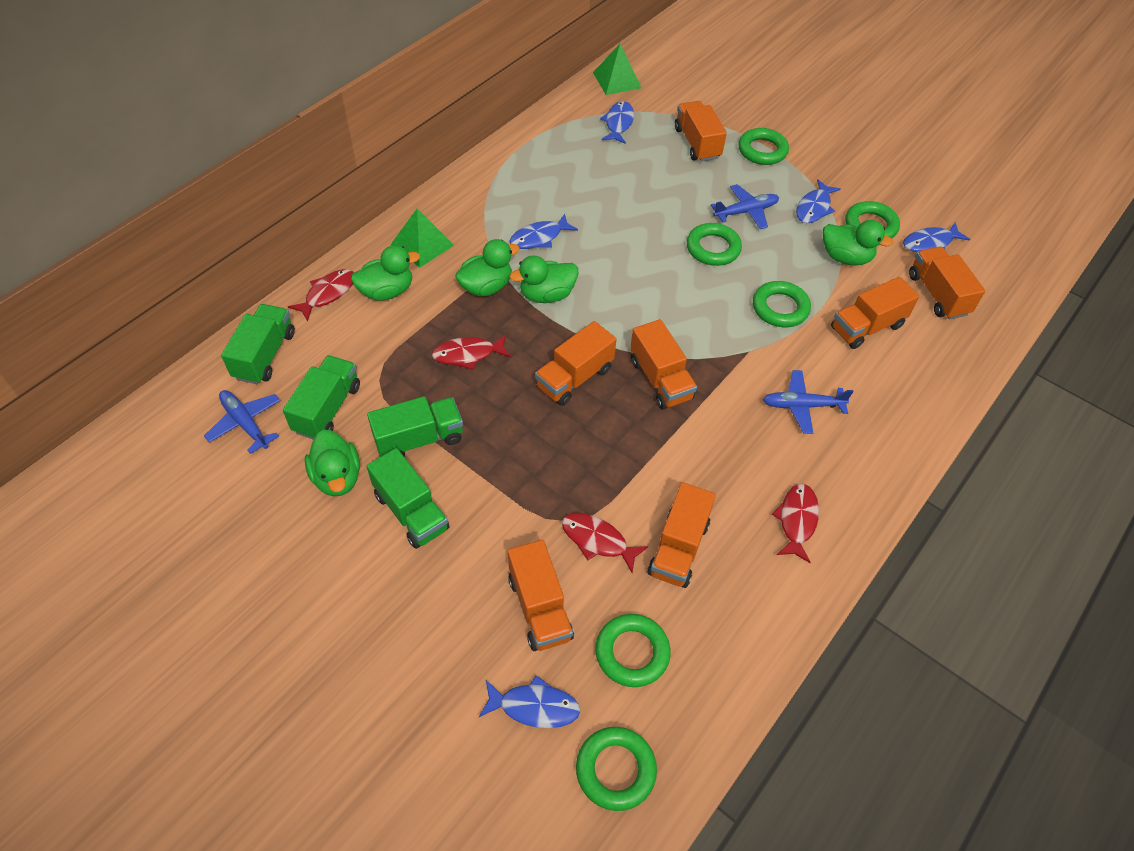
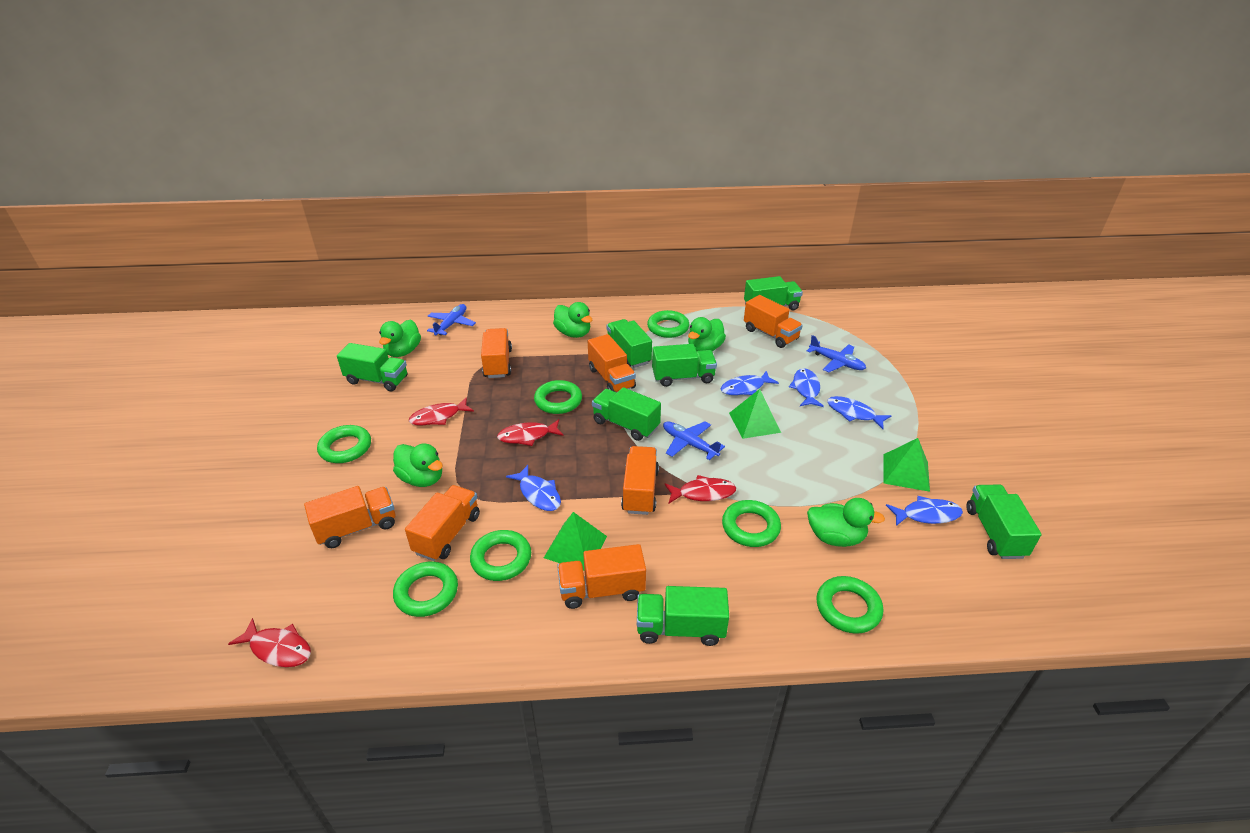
green pyramid: [391,209,454,268] [593,44,642,95] = 2 -> [544,512,607,571] [729,389,781,439] [883,438,930,492] = 3
green ring: [576,727,657,811] [595,614,671,687] [687,223,742,266] [739,128,789,165] [753,281,811,327] [845,201,900,239] = 6 -> [317,425,371,463] [393,561,458,617] [470,530,531,581] [534,380,582,414] [647,310,689,338] [722,500,781,547] [816,576,883,634] = 7
green truck: [221,304,295,384] [283,355,360,440] [366,448,450,549] [367,396,463,457] = 4 -> [337,343,407,391] [592,387,661,441] [607,319,652,368] [637,586,729,646] [652,344,717,387] [744,276,803,310] [966,485,1042,559] = 7

